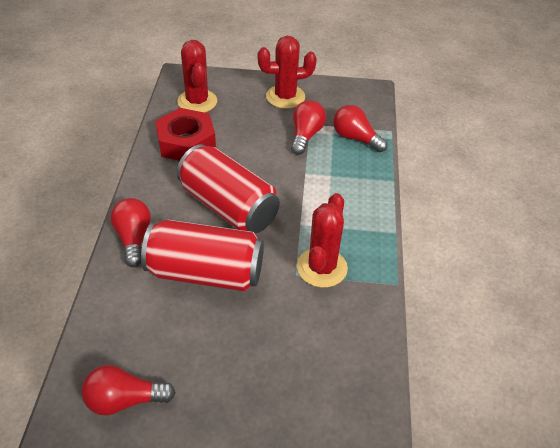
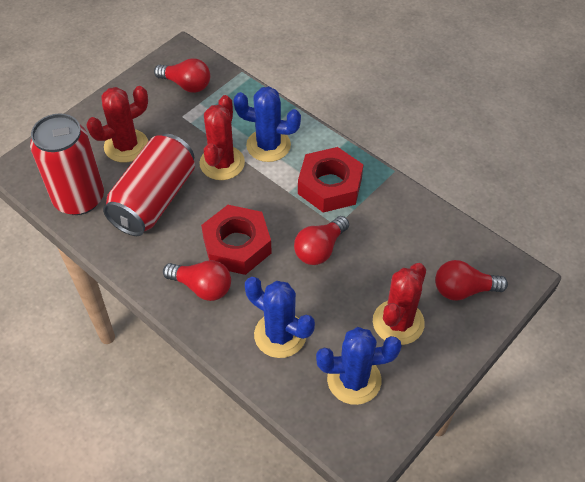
blue cactus: none = 0 -> [233,86,301,162] [245,277,315,358] [316,327,401,405] = 3
red nut: [155,108,216,161] = 1 -> [201,205,272,275] [298,147,363,213] = 2

